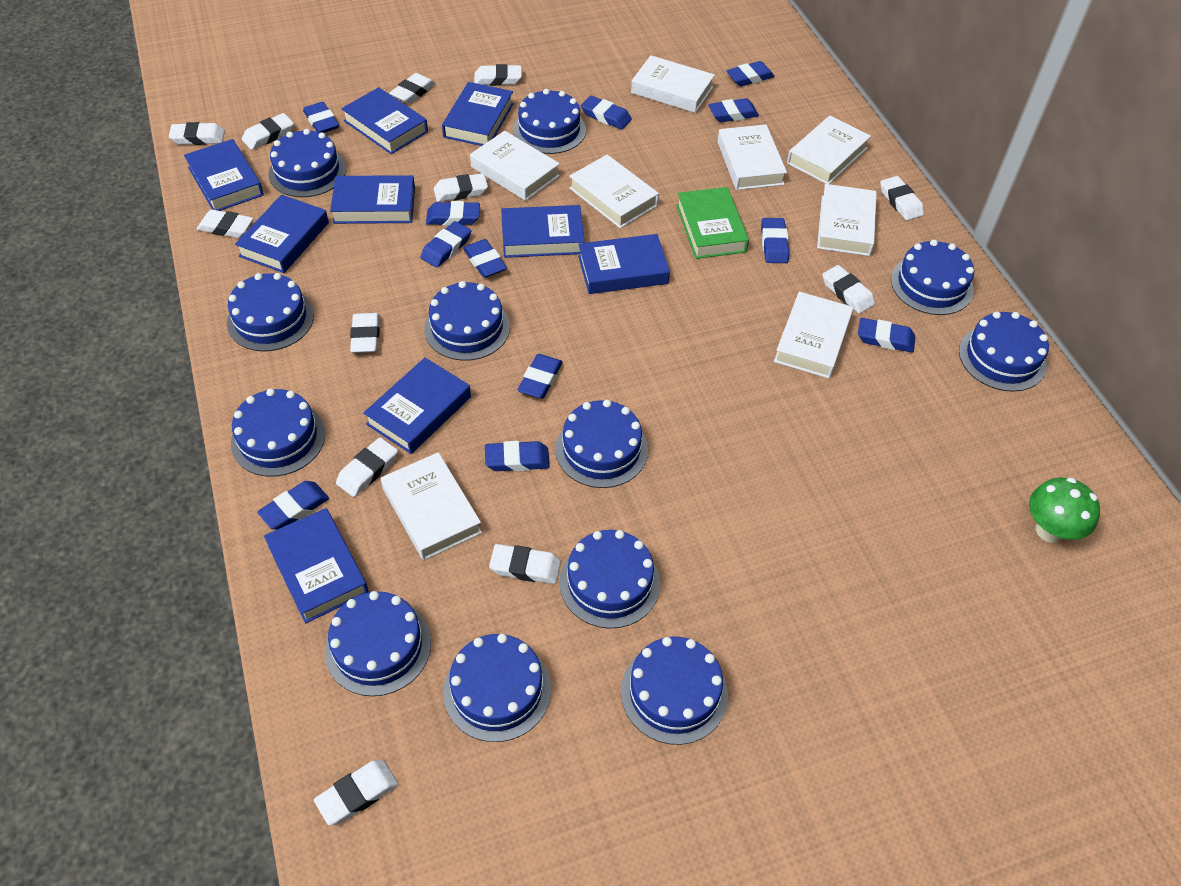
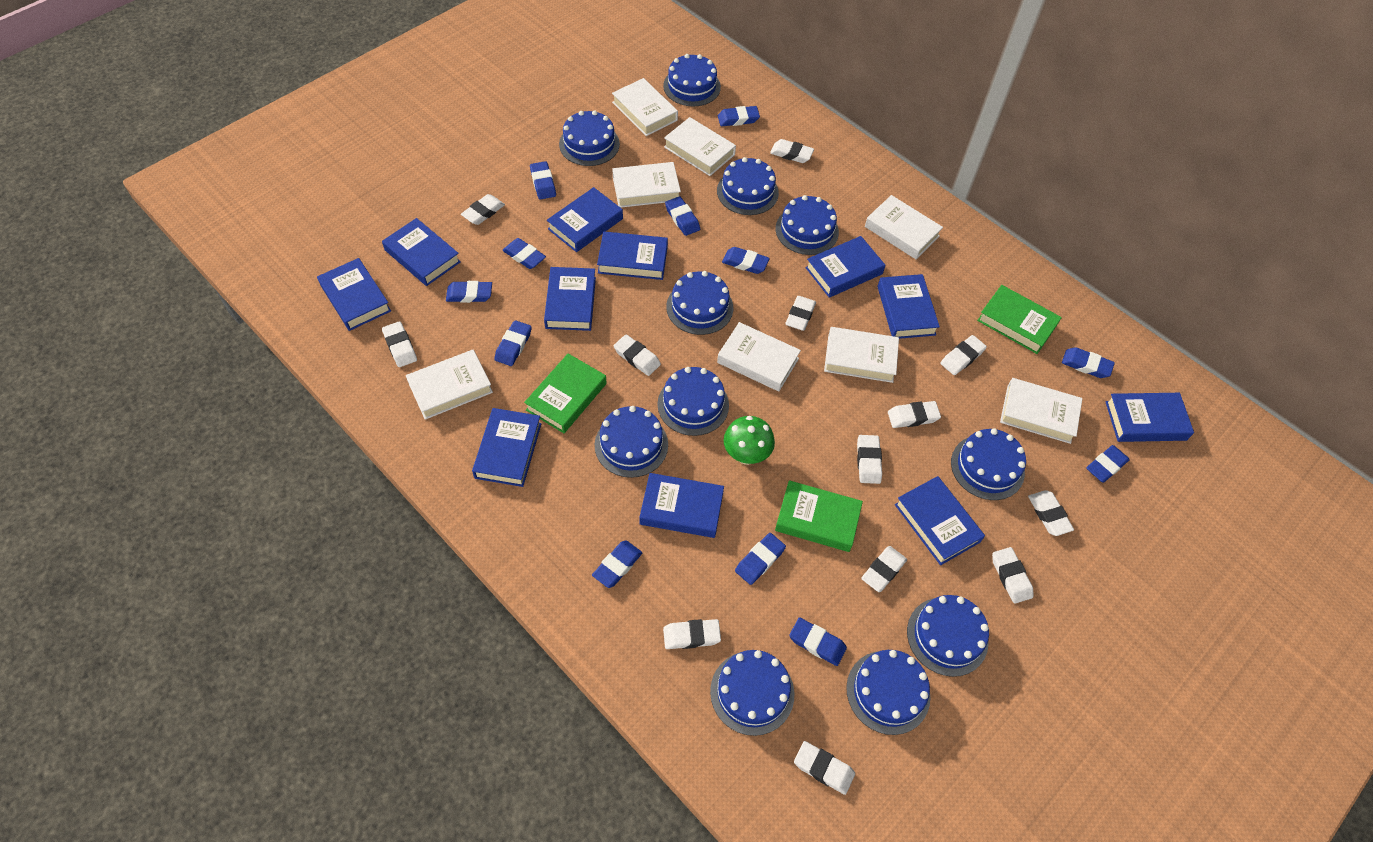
blue book: [184,139,264,211] [235,195,329,273] [264,508,369,623] [330,175,415,224] [341,87,428,154] [363,357,471,454] [442,82,514,146] [501,205,585,258] [578,234,670,294] = 9 -> [317,258,391,331] [382,218,461,286] [472,408,542,487] [544,267,596,331] [547,187,623,252] [597,231,668,280] [640,473,724,538] [805,236,885,298] [877,274,940,339] [895,476,985,565] [1106,393,1194,442] = 11
blue cake: [227,273,314,352] [231,388,325,477] [269,129,346,197] [325,591,431,696] [424,281,510,361] [443,634,551,742] [513,89,586,154] [555,400,648,488] [559,530,660,629] [621,637,728,745] [891,240,974,315] [959,312,1049,392] = 12 -> [559,110,620,166] [595,406,668,478] [657,367,729,436] [663,54,721,106] [666,271,733,335] [710,650,794,736] [717,157,779,215] [775,195,839,255] [846,650,930,735] [907,595,989,677] [951,428,1026,500] = 11
green book: [676,187,749,259] = 1 -> [524,354,607,433] [775,480,863,552] [977,285,1062,354] = 3
white eraser: [169,122,225,145] [197,209,253,238] [242,113,294,150] [314,760,398,826] [336,437,398,497] [350,313,380,353] [389,73,436,104] [434,173,488,202] [474,64,522,86] [489,544,561,584] [822,265,875,314] [880,176,924,221] = 12 -> [382,321,417,367] [461,194,505,225] [614,335,661,376] [663,619,721,649] [770,139,814,163] [785,296,816,331] [794,741,855,795] [857,435,882,484] [861,546,907,592] [888,401,941,428] [940,335,987,375] [992,547,1034,604] [1028,490,1074,536] = 13

